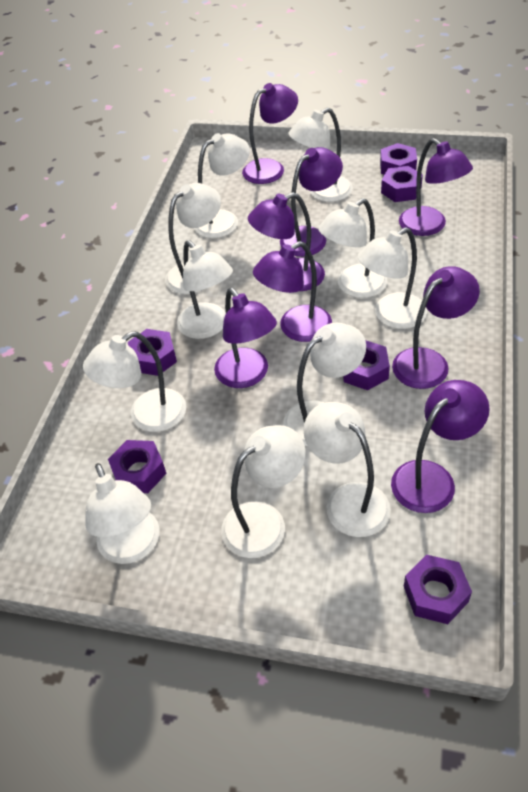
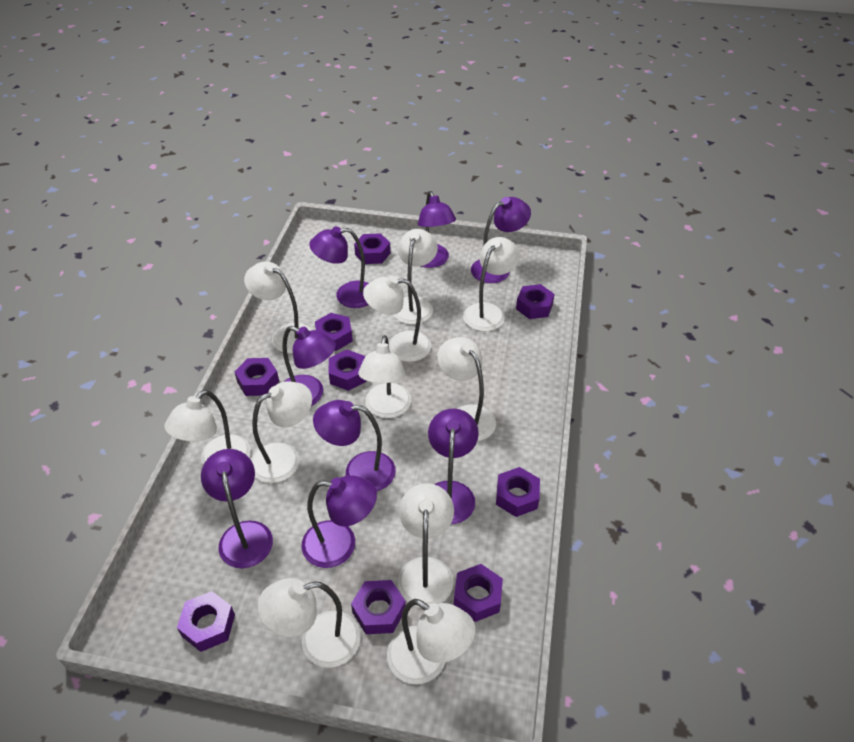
purple nut: [108,440,166,493] [128,329,177,376] [343,340,390,390] [380,143,417,175] [381,166,423,202] [404,555,472,624] = 6 -> [177,591,235,652] [235,358,279,396] [315,313,353,351] [329,350,366,391] [351,580,406,634] [354,233,391,264] [454,564,503,622] [496,467,540,517] [516,284,555,319] = 9

